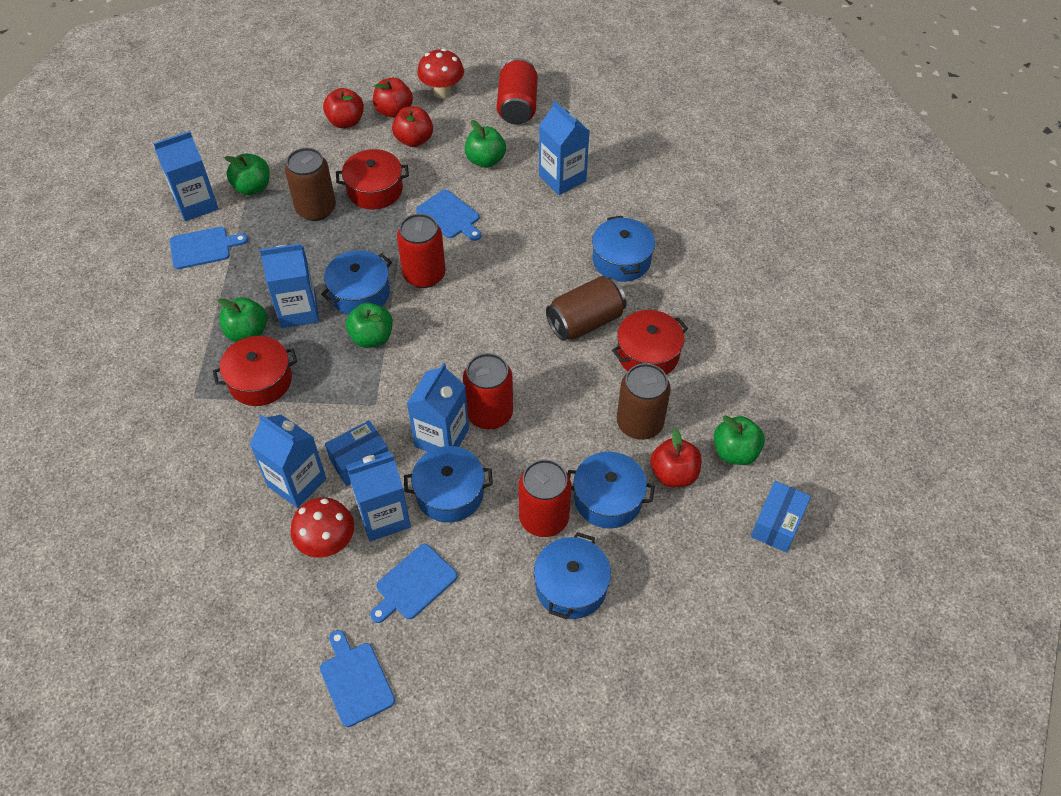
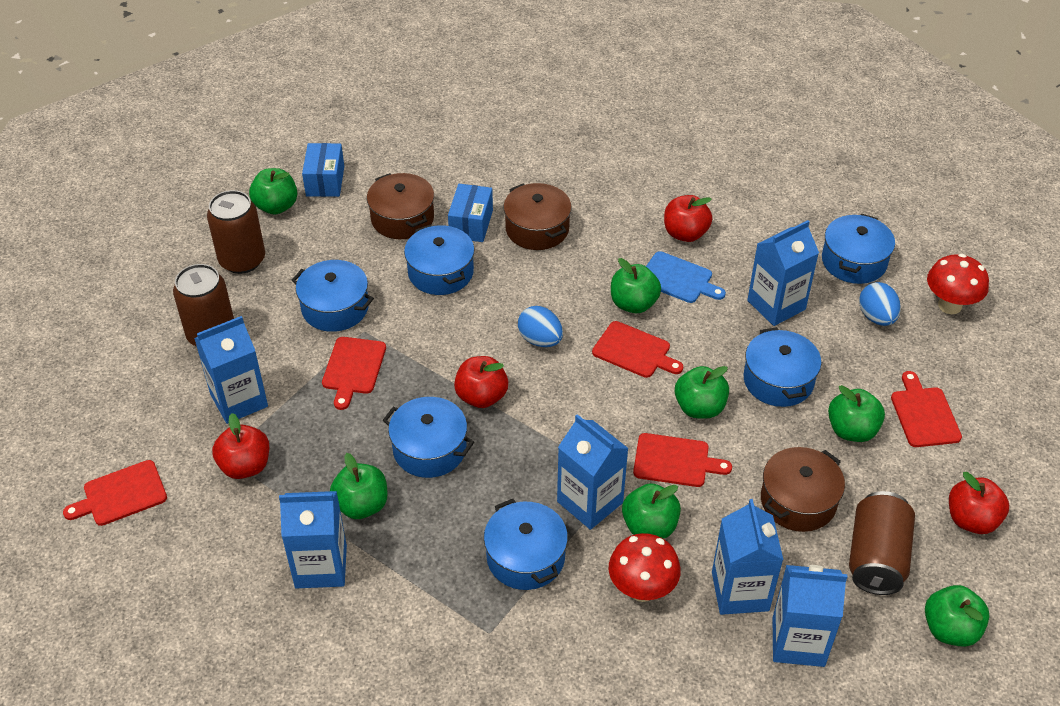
blue cutting board: [170,227,248,269] [320,630,395,727] [370,544,458,623] [416,189,482,241] = 4 -> [646,251,726,303] = 1
blue egg: none = 0 -> [518,306,563,347] [859,282,901,326] = 2
blue pot: [321,250,392,315] [404,446,493,523] [534,532,611,619] [567,452,655,529] [592,216,655,282] = 5 -> [292,260,374,332] [383,397,474,478] [404,225,474,295] [484,499,568,590] [744,327,821,407] [822,214,895,284] = 6
brown pot: none = 0 -> [367,173,434,239] [503,183,572,250] [761,447,845,532] = 3
green apple: [218,297,267,342] [224,153,270,195] [346,303,393,348] [465,120,506,168] [714,415,765,465] = 5 -> [249,168,297,215] [330,453,388,519] [611,258,661,313] [622,483,681,539] [675,366,729,418] [828,385,885,442] [925,585,990,647] = 7
red can: [397,214,446,288] [463,353,513,429] [497,58,538,125] [519,459,571,537] = 4 -> none = 0
red cutting board: none = 0 -> [63,460,167,526] [322,337,386,410] [592,321,683,378] [633,433,732,487] [891,371,962,447] = 5
red pot: [213,336,297,406] [336,149,409,209] [612,310,688,375] = 3 -> none = 0

